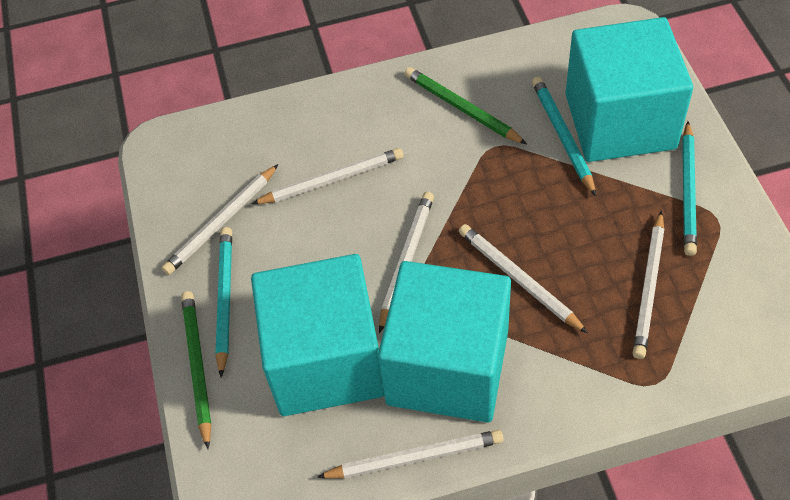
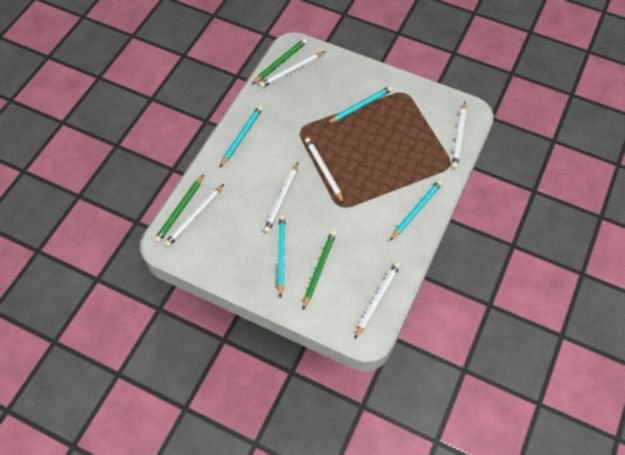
green pencil: [181,291,212,449] [404,67,527,144] = 2 -> [154,174,204,243] [252,38,307,84] [303,230,336,309] = 3
turquoise cube: [251,254,384,416] [378,261,511,423] [565,17,693,162] = 3 -> none = 0
turquoise pencil: [215,227,232,377] [532,77,596,196] [682,121,697,256] = 3 -> [220,105,263,167] [277,215,285,298] [326,86,393,124] [390,180,443,240] = 4

